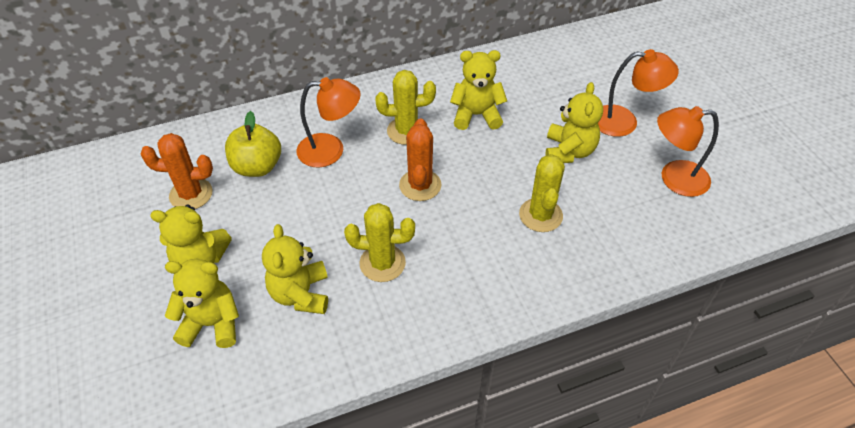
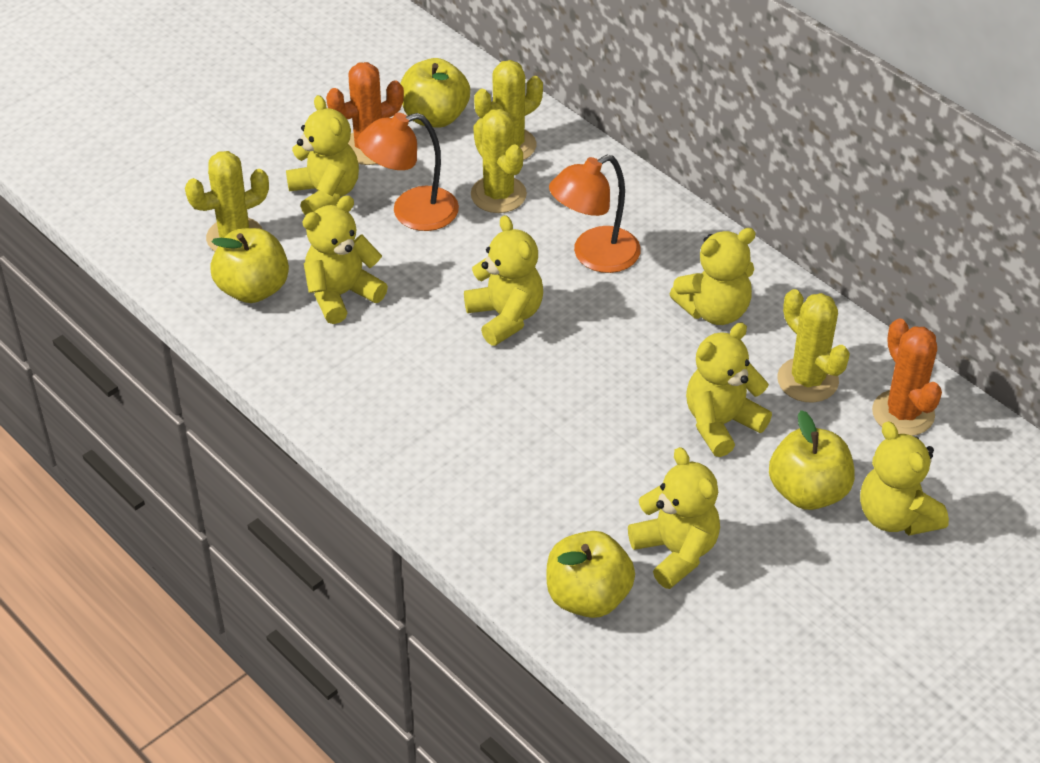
orange lamp: [296,77,361,168] [598,49,679,137] [657,106,719,197] = 3 -> [357,113,459,231] [549,155,641,273] = 2
yellow apple: [225,111,281,177] = 1 -> [210,228,289,303] [401,58,470,128] [547,531,635,618] [769,410,855,510] = 4
yellow cactus: [344,203,415,282] [375,70,436,145] [519,154,565,232] = 3 -> [185,151,269,251] [471,109,527,213] [474,60,543,160] [777,289,850,403] = 4
yellow teddy bear: [150,205,232,264] [165,259,239,348] [262,224,328,314] [450,50,507,130] [545,82,603,163] = 5 -> [286,95,359,216] [302,195,388,324] [464,215,543,346] [628,447,720,589] [670,228,756,325] [686,323,772,457] [860,421,949,536] = 7

